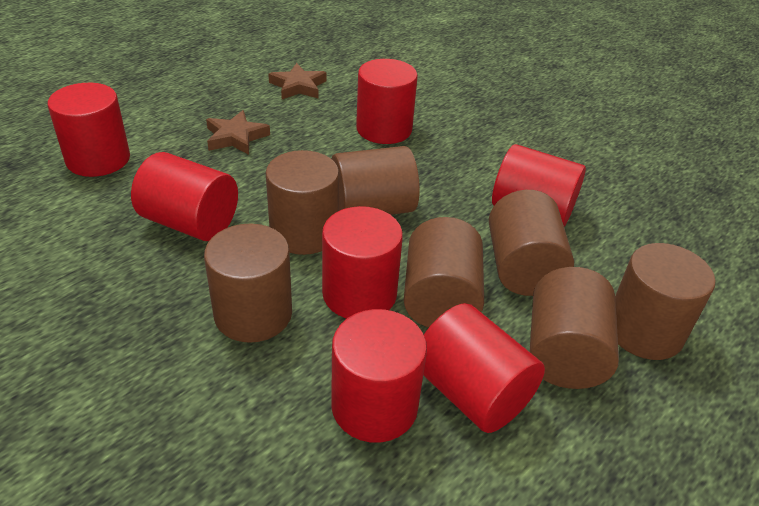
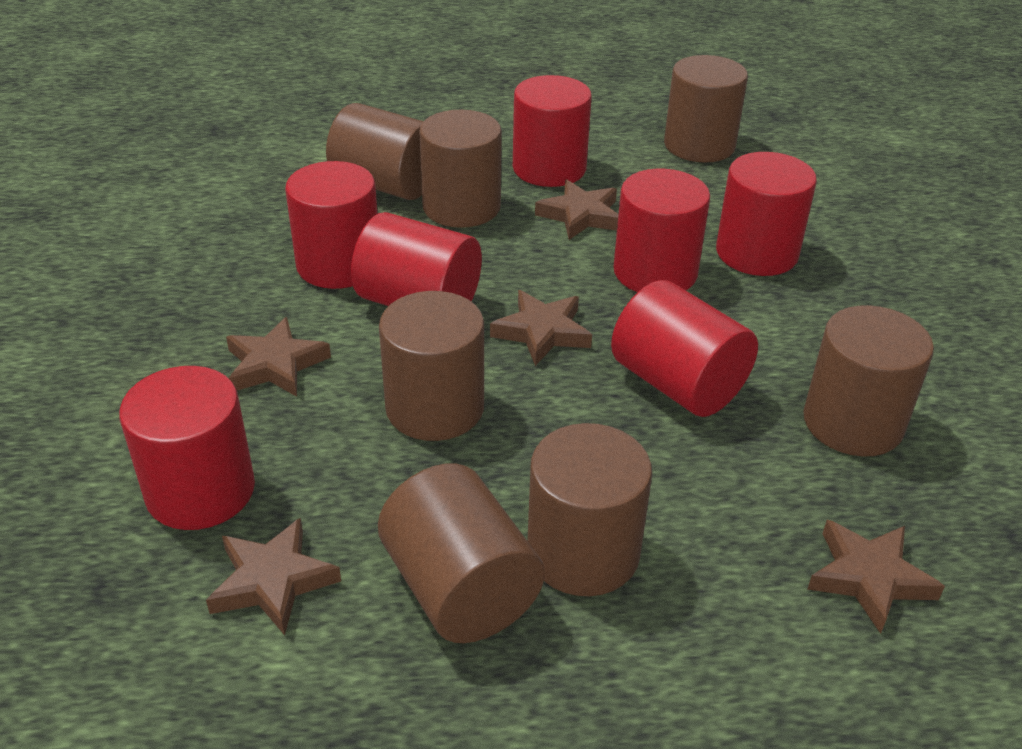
brown star: [206,110,270,155] [268,63,327,99] = 2 -> [206,518,341,635] [226,317,331,397] [490,290,592,366] [535,180,618,240] [807,520,945,634] = 5

